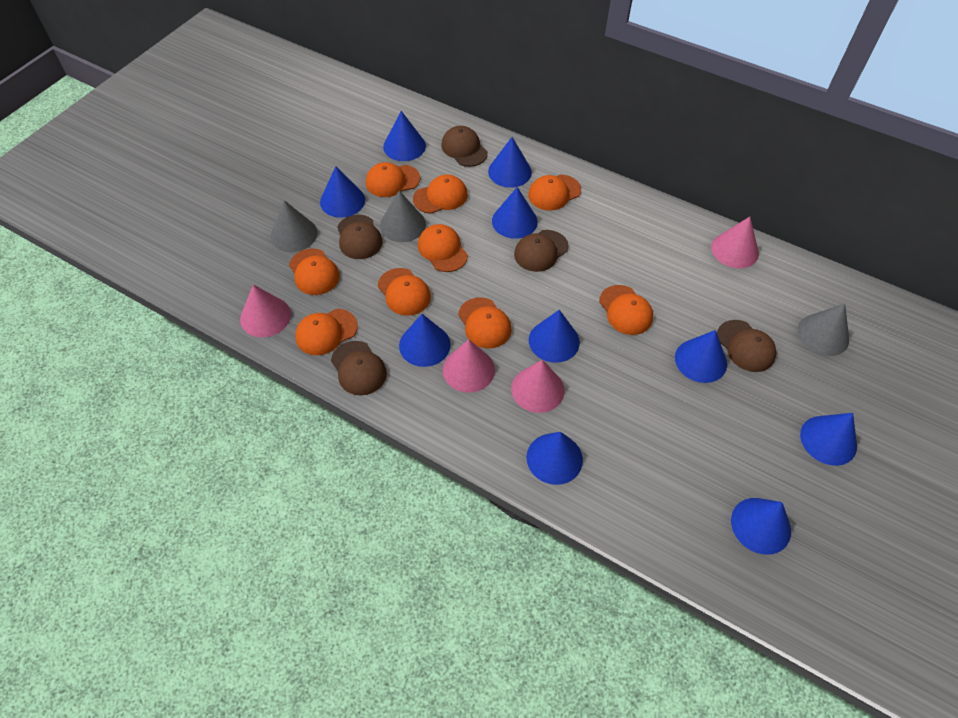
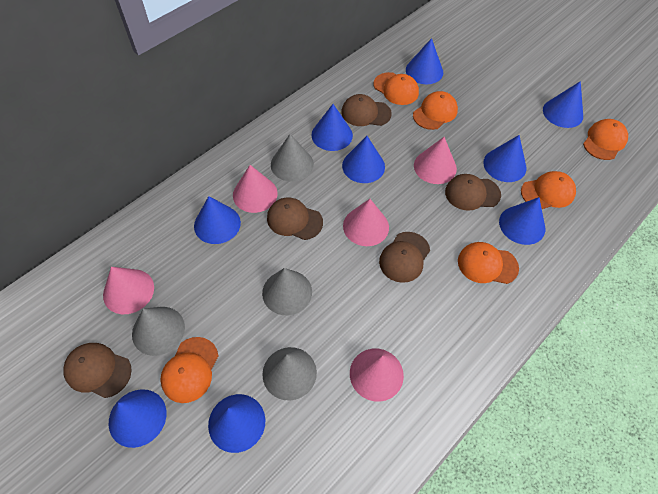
blue cone: [320,166,365,218] [383,111,426,161] [399,314,451,367] [488,137,532,188] [492,187,538,239] [526,432,583,485] [529,310,580,363] [675,330,727,383] [731,498,791,555] [800,413,857,466] = 10 -> [109,389,166,448] [194,196,241,244] [208,394,265,453] [311,104,353,151] [342,136,385,183] [406,38,443,84] [483,135,526,182] [499,197,545,245] [543,81,583,128] = 9
grey cone: [270,200,317,252] [380,190,426,242] [797,303,849,356] = 3 -> [132,307,185,356] [262,268,312,315] [262,347,317,401] [271,134,314,182] = 4
orange cap: [289,248,340,295] [295,309,358,355] [366,162,420,197] [378,268,431,316] [413,174,468,214] [418,224,468,272] [458,297,512,349] [528,175,581,211] [599,285,653,335] = 9 -> [160,337,218,403] [374,72,419,105] [413,91,458,130] [458,242,519,284] [521,171,576,209] [583,119,628,160] = 6
pink cone: [240,284,291,338] [443,339,495,393] [511,360,564,413] [711,217,759,268] = 4 -> [103,267,154,314] [233,165,278,213] [343,199,389,246] [350,348,404,402] [414,137,457,184] = 5

